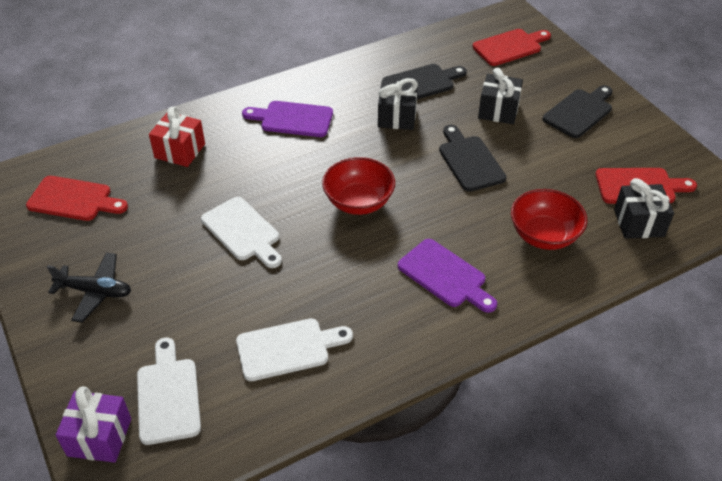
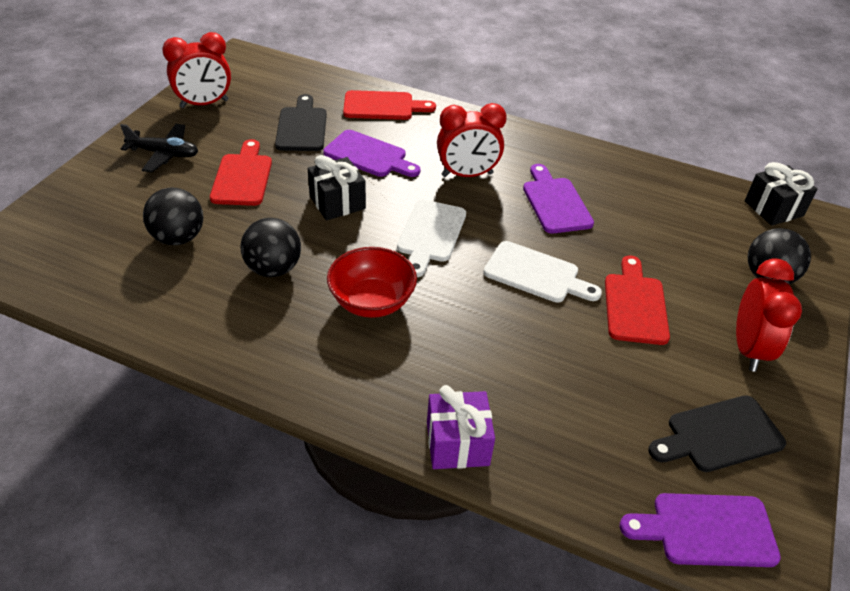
black ball: none = 0 -> [143,187,203,245] [240,218,301,277] [748,228,811,284] = 3
black cutting board: [382,64,467,99] [439,125,507,192] [543,85,613,138] = 3 -> [275,94,327,151] [648,395,786,472] = 2
black gift: [378,78,418,130] [478,68,523,124] [614,178,674,239] = 3 -> [308,155,366,220] [745,162,817,226] = 2
purple cutting board: [242,101,333,137] [398,239,497,313] = 2 -> [323,130,420,177] [523,164,594,233] [620,493,781,567] = 3
red bowl: [322,157,395,215] [511,189,588,250] = 2 -> [327,247,417,318] = 1
red clock: none = 0 -> [162,32,231,108] [437,103,507,177] [736,258,802,372] = 3
red gift: [149,106,205,167] = 1 -> none = 0
white cutting board: [137,338,201,445] [201,197,282,268] [236,318,353,381] = 3 -> [397,199,466,277] [484,241,602,303] = 2

